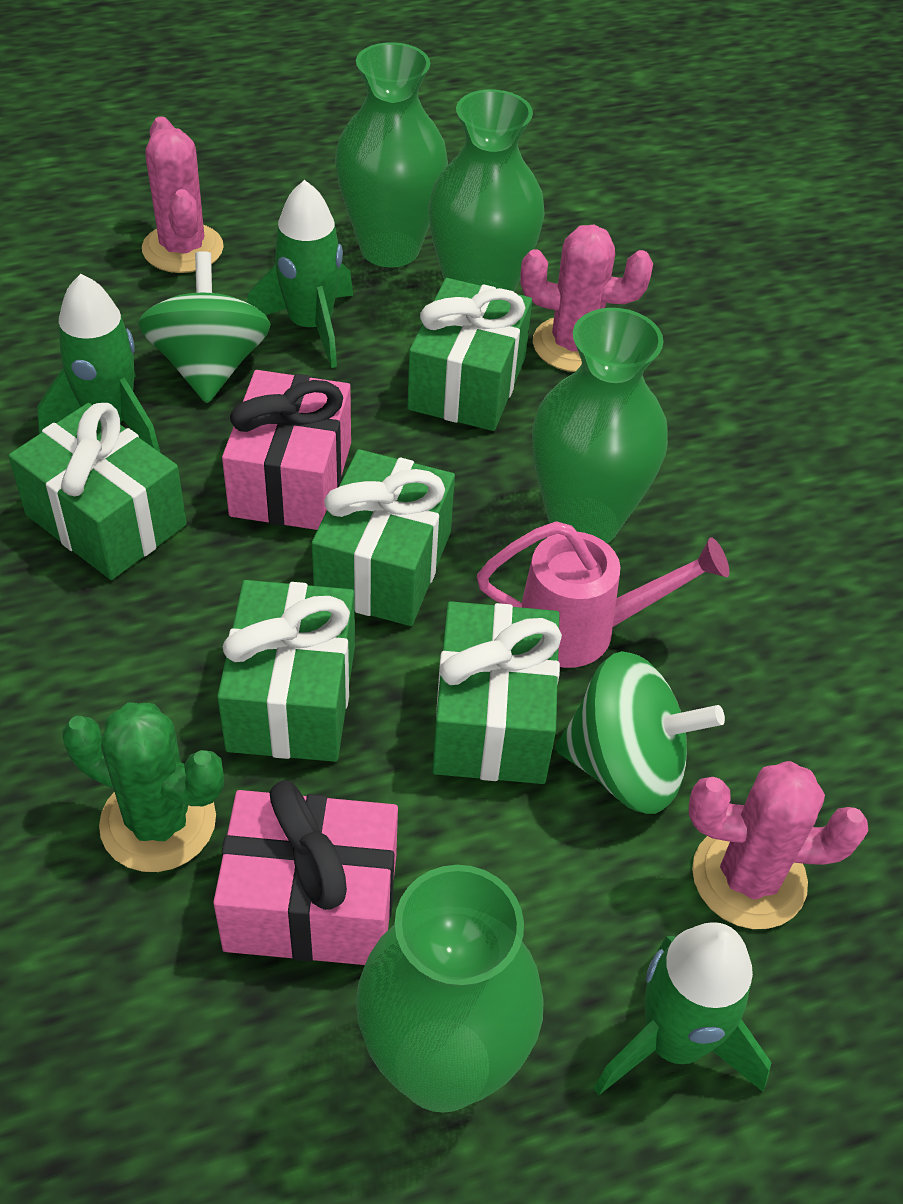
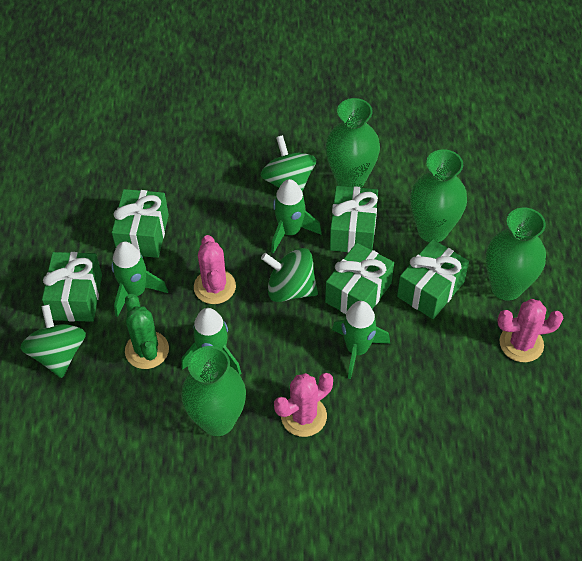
green rocket: [37,274,160,452] [247,180,353,368] [594,922,771,1095] = 3 -> [112,241,168,317] [181,308,241,375] [271,179,322,254] [332,301,390,379] = 4
green spinning top: [138,251,271,403] [556,651,725,814] = 2 -> [20,304,86,378] [261,135,316,192] [261,248,318,302] = 3
pink gift: [213,780,398,965] [222,370,351,530] = 2 -> none = 0
pink watering can: [477,521,729,668] = 1 -> none = 0

